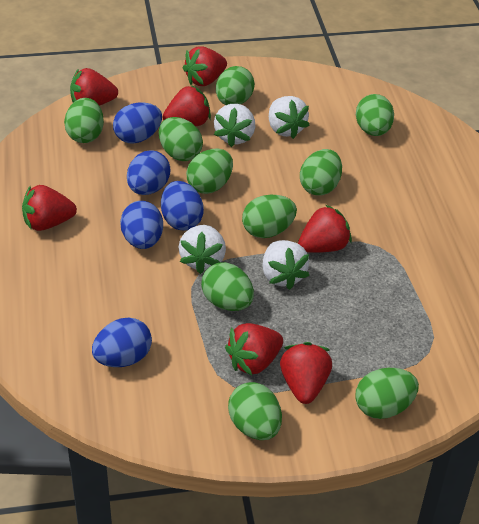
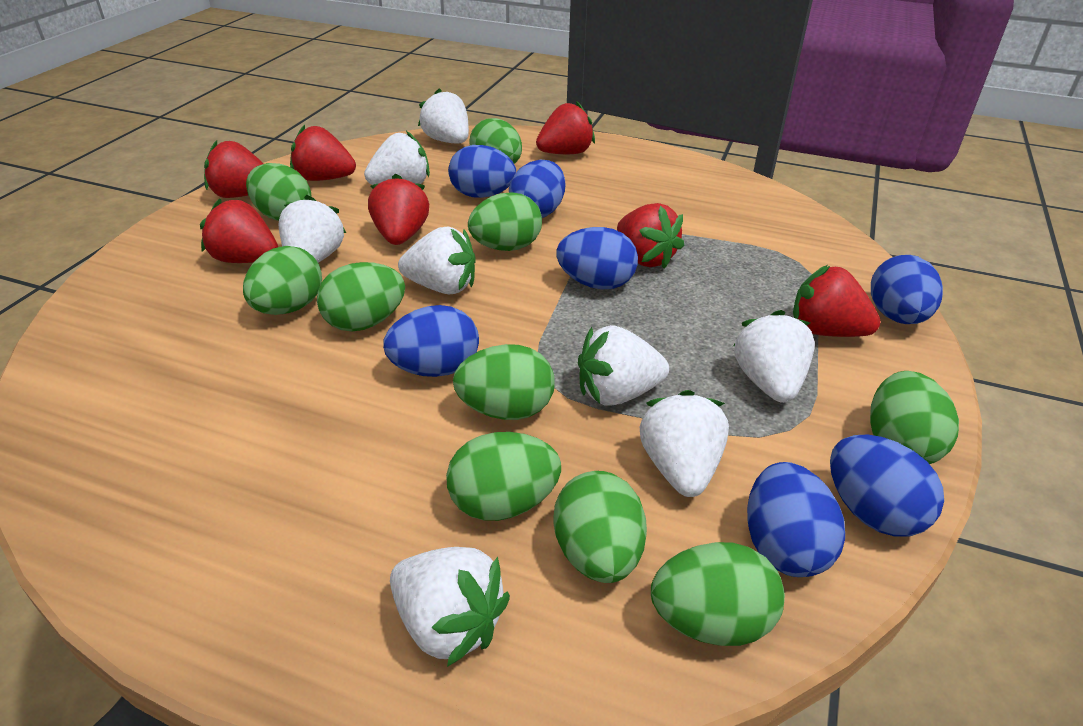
blue egg: [92,318,152,367] [113,102,162,144] [120,201,163,249] [127,150,170,195] [161,181,204,231] = 5 -> [383,305,479,377] [448,145,516,198] [509,160,565,218] [556,227,638,290] [747,462,845,577] [830,435,944,536] [871,255,943,324] = 7
white strawberry: [178,225,226,274] [214,104,255,147] [262,240,310,290] [269,96,310,139] = 4 -> [279,195,346,263] [364,131,430,185] [390,547,510,667] [398,227,476,295] [418,88,469,144] [578,325,669,406] [640,390,729,497] [733,310,815,403] = 8

